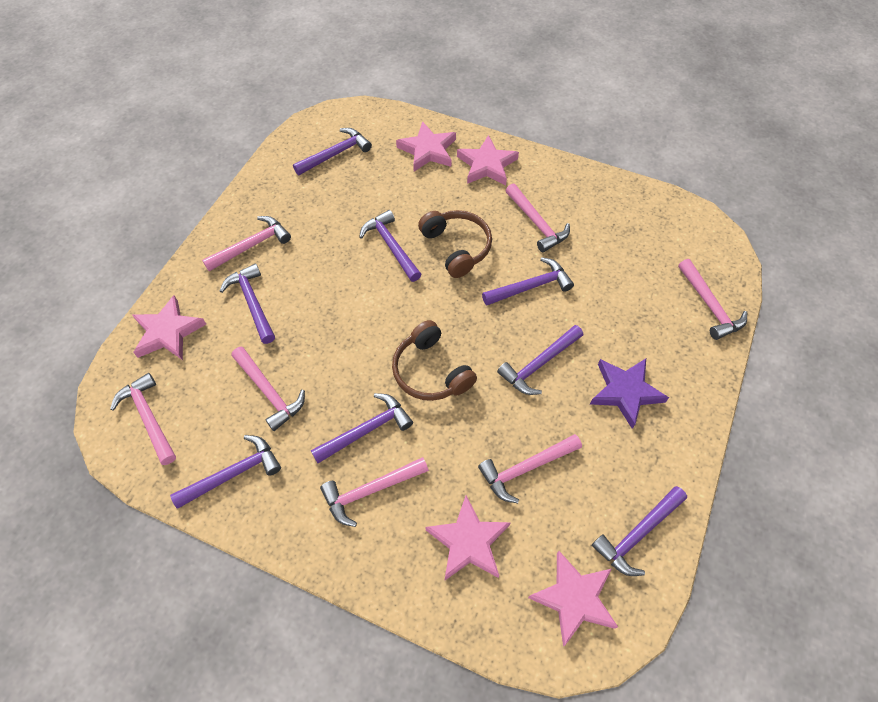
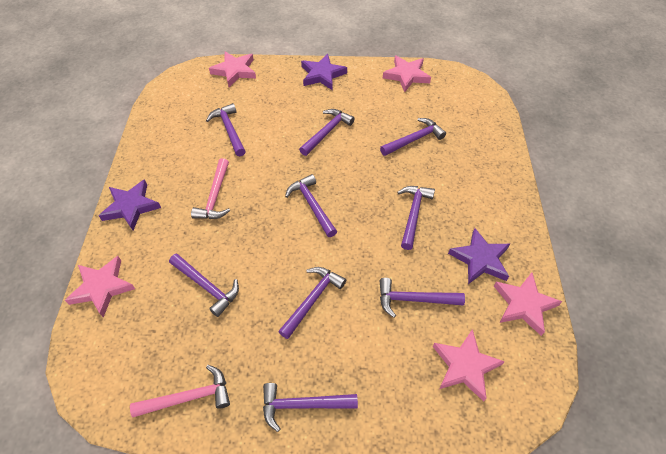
brown headphones: [392,320,477,401] [418,210,492,278] = 2 -> none = 0
pink hammer: [110,373,176,465] [202,216,291,271] [232,347,305,431] [320,457,429,527] [478,434,582,503] [506,184,570,252] [678,259,747,340] = 7 -> [130,365,230,418] [191,158,230,219] = 2
purple hammer: [170,435,281,509] [220,263,275,344] [293,128,372,175] [311,393,413,463] [359,210,422,282] [482,257,574,305] [497,325,583,395] [592,486,687,576] = 8 -> [169,253,239,317] [206,103,246,156] [263,383,358,432] [278,267,346,339] [285,174,337,237] [299,109,355,156] [380,118,446,156] [380,278,465,318] [397,186,435,250] = 9
purple star: [590,359,669,429] = 1 -> [99,179,161,231] [301,54,347,90] [448,228,510,284] = 3

